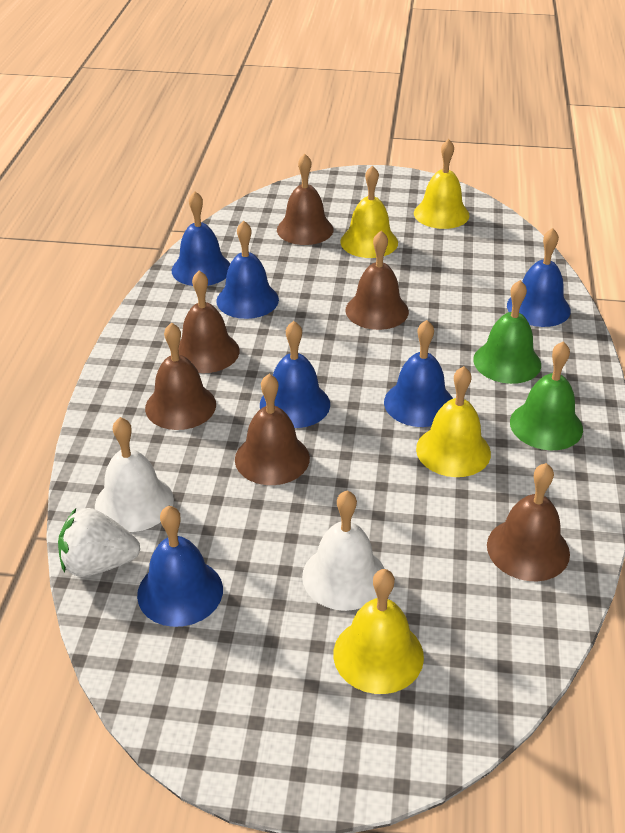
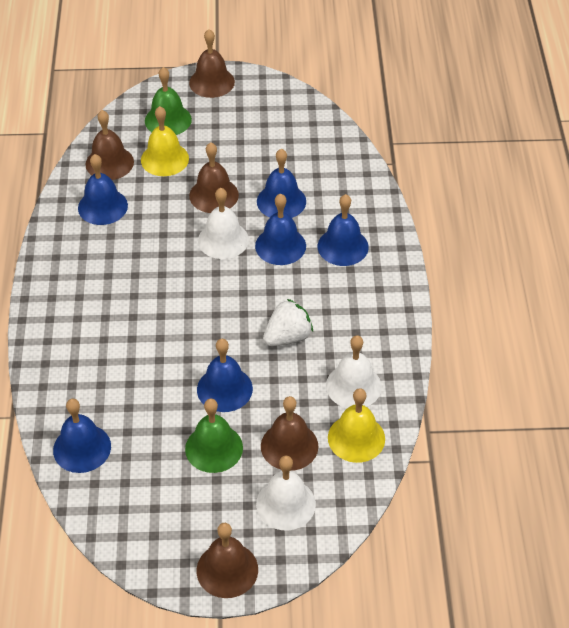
brown bell: [145,322,216,430] [179,270,239,373] [235,374,310,485] [277,154,334,245] [345,231,409,330] [487,463,570,581] = 6 -> [86,110,134,180] [189,29,235,98] [189,143,239,213] [197,523,258,598] [261,396,318,471] = 5
white bell: [95,417,174,532] [302,490,385,611] = 2 -> [198,188,249,259] [256,455,316,531] [326,335,382,408] = 3
yellow bell: [333,569,424,694] [340,165,398,258] [414,139,470,229] [416,366,491,477] = 4 -> [141,106,189,176] [328,388,385,463] = 2

